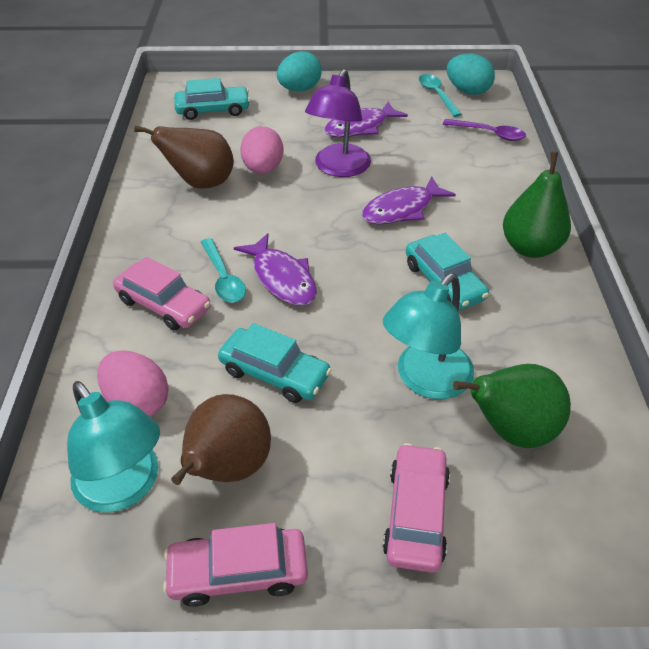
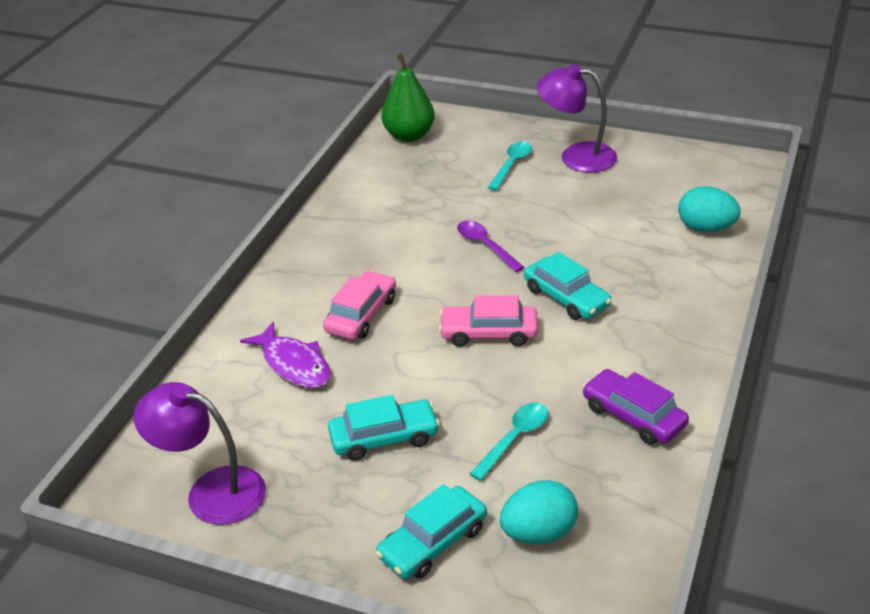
brown pear: [134,125,234,189] [171,394,271,485] = 2 -> none = 0
green pear: [453,364,571,448] [503,152,571,258] = 2 -> [381,53,435,142] = 1
pink car: [113,257,211,330] [163,523,308,607] [383,443,450,573] = 3 -> [323,271,396,340] [439,295,538,347] = 2
pink egg: [97,350,169,417] [240,126,284,174] = 2 -> none = 0
purple car: none = 0 -> [583,369,689,445] = 1
purple fish: [234,233,317,306] [324,101,408,137] [362,177,456,225] = 3 -> [240,322,331,388] = 1
purple lamp: [305,69,371,177] = 1 -> [134,382,266,525] [537,64,617,173] = 2
turquoise lamp: [67,381,160,512] [383,273,474,399] = 2 -> none = 0

